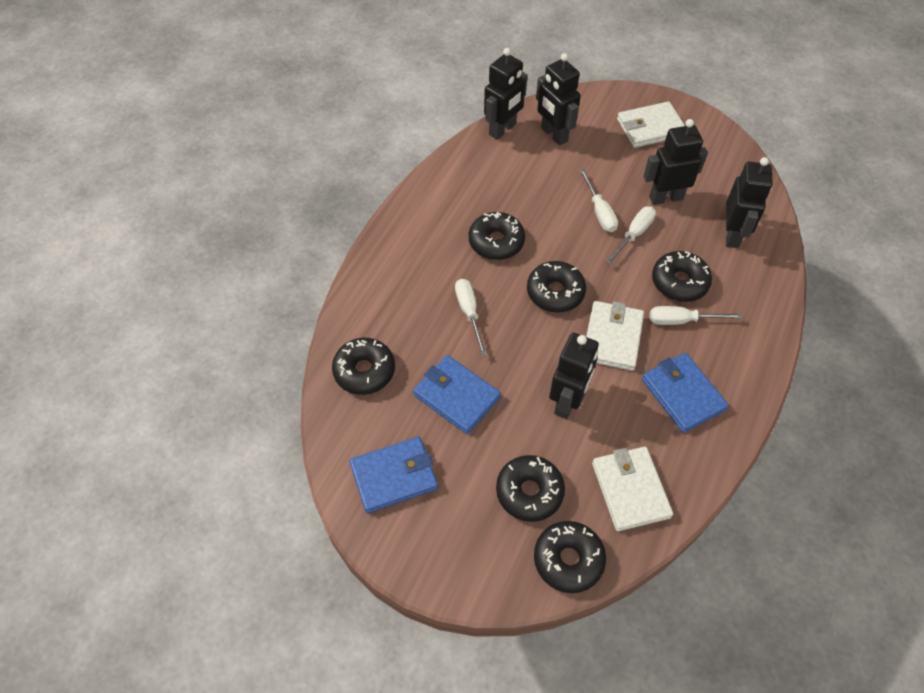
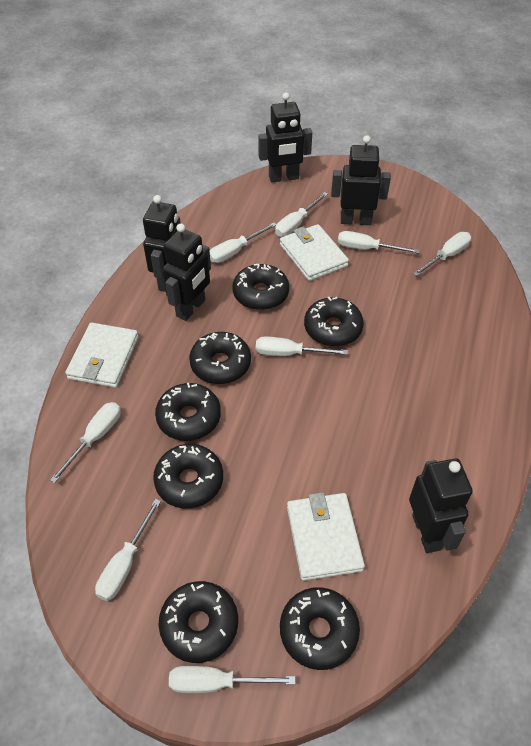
black donut: [332,338,395,395] [469,212,525,260] [496,455,565,522] [527,261,586,312] [534,521,606,593] [652,251,712,302] = 6 -> [153,444,223,508] [155,383,221,441] [159,581,238,663] [189,332,251,384] [233,264,289,310] [280,587,360,670] [304,297,364,346] = 7
blue wallet: [350,437,438,513] [413,355,501,434] [642,353,729,433] = 3 -> none = 0
white screwdriver: [455,279,487,356] [580,169,618,232] [606,206,656,265] [650,306,742,325] = 4 -> [50,402,121,483] [95,499,161,601] [169,666,296,693] [210,222,276,263] [256,336,348,356] [275,192,328,237] [338,231,420,254] [413,232,471,276] = 8

